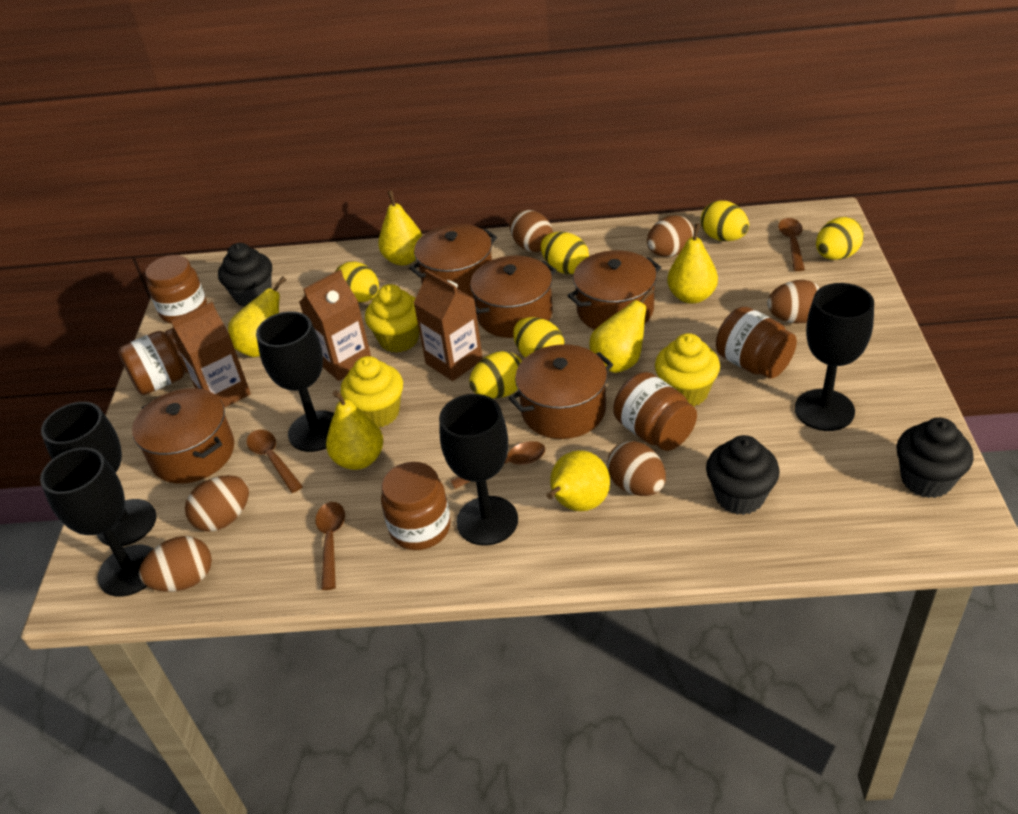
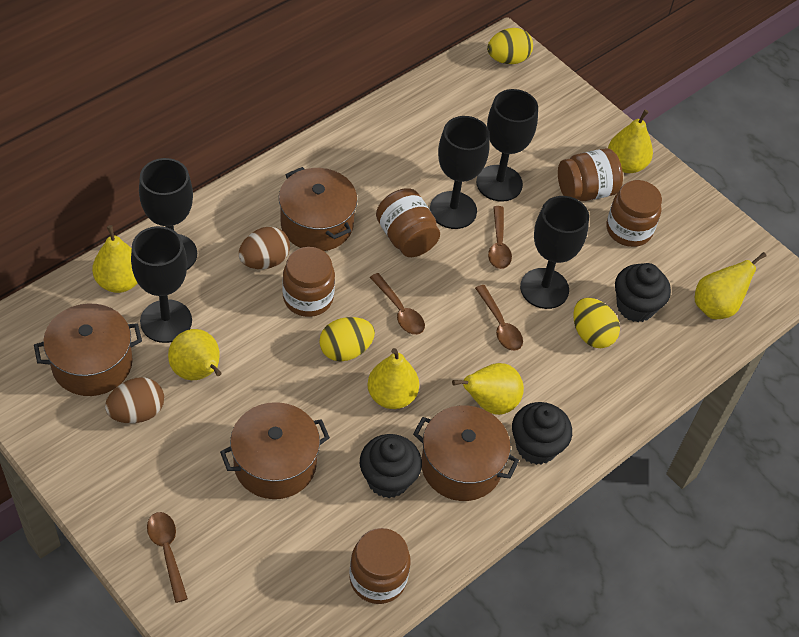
brown carton: [171,302,251,408] [299,270,371,381] [413,269,483,381] = 3 -> none = 0
brown egg: [139,536,212,592] [185,475,249,532] [510,210,553,252] [607,441,666,496] [647,215,694,257] [767,280,821,324] = 6 -> [105,377,164,423] [239,227,290,269] = 2
brown pot: [132,388,234,484] [409,224,497,298] [470,256,557,338] [509,345,613,439] [567,250,661,330] = 5 -> [34,303,142,396] [220,402,330,499] [279,167,357,251] [413,405,519,501] = 4
yellow cupcake: [340,356,403,427] [365,284,419,353] [655,333,720,406] = 3 -> none = 0
yellow egg: [335,261,379,303] [469,351,522,399] [513,317,564,358] [541,232,589,274] [701,201,749,241] [816,217,864,260] = 6 -> [319,317,375,361] [487,28,533,64] [573,298,620,348] = 3

